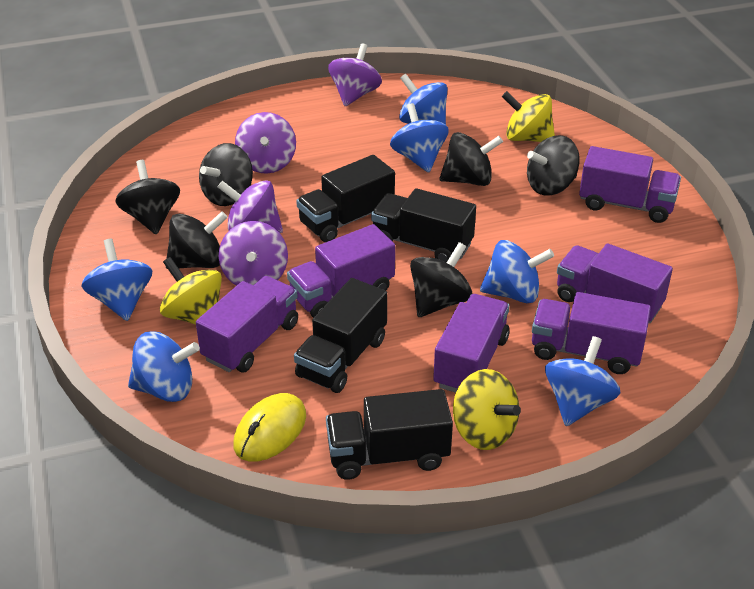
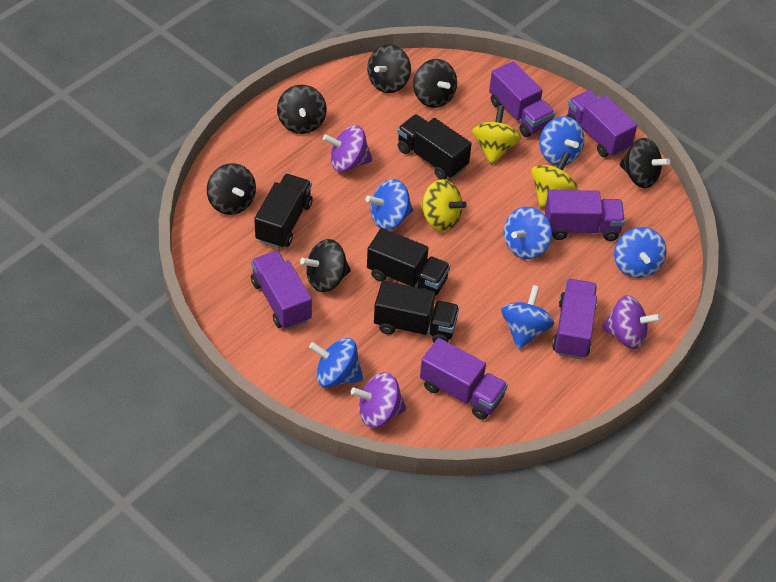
purple spinning top: [218,180,283,233] [219,221,288,286] [235,112,296,174] [328,43,382,106] = 4 -> [323,125,373,172] [351,372,407,428] [601,295,661,349] = 3
yellow mouse: [233,393,306,462] = 1 -> none = 0

